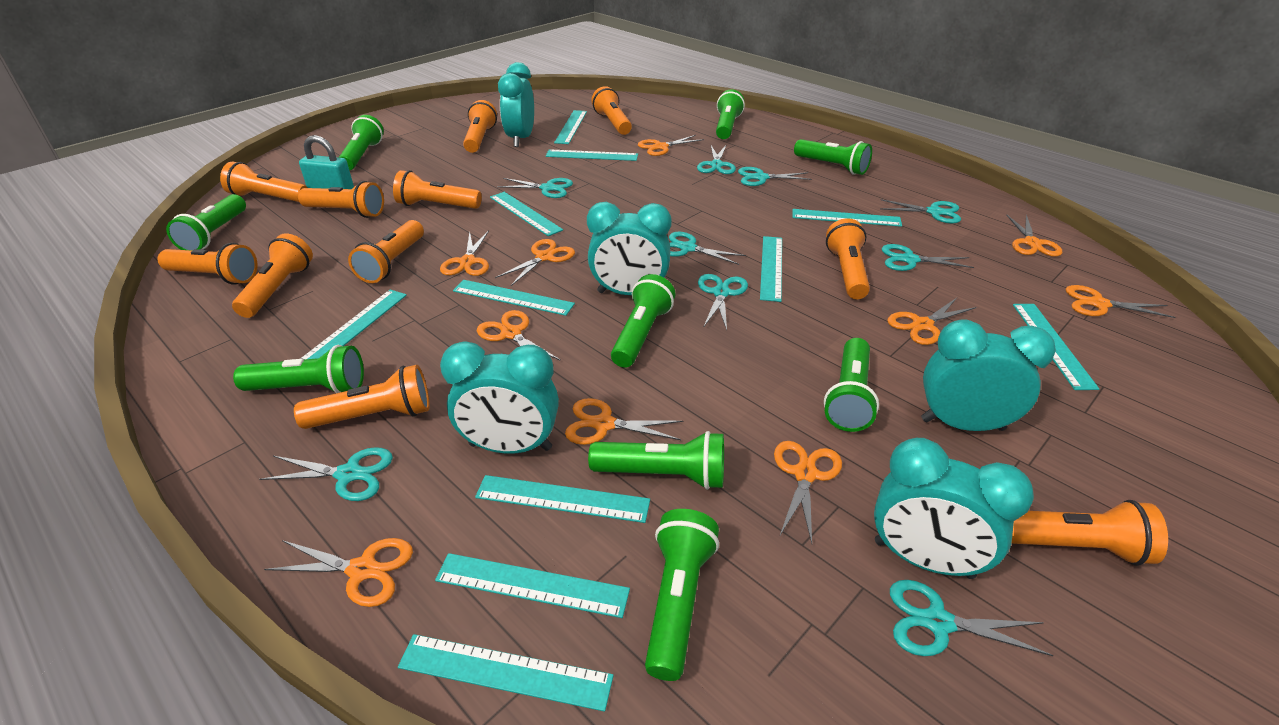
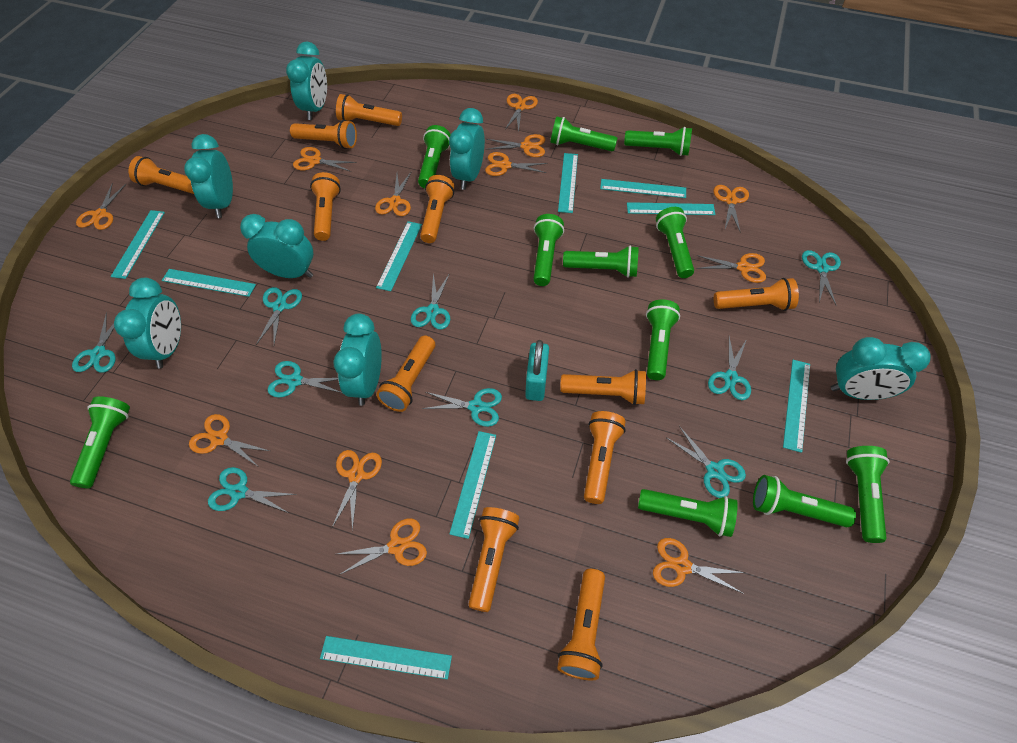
green flashlight: [166,194,246,251] [233,345,364,393] [338,115,384,170] [588,431,724,490] [611,274,676,368] [645,509,719,681] [716,89,745,139] [794,139,872,175] [824,338,879,432] = 9 -> [70,396,130,488] [418,125,451,188] [533,214,564,286] [550,117,617,151] [563,245,639,278] [624,127,692,156] [638,489,738,537] [646,299,680,380] [656,207,694,278] [753,475,856,527] [846,446,890,543] = 11
orange scissors: [264,538,413,607] [440,231,489,276] [477,310,561,361] [495,239,575,286] [565,398,684,445] [638,135,704,156] [774,441,842,544] [887,298,976,345] [1006,214,1062,257] [1066,285,1175,318] = 10 -> [76,183,126,230] [189,414,269,466] [293,147,357,172] [332,450,382,531] [337,519,427,575] [375,172,411,216] [485,134,545,157] [485,152,548,176] [505,94,538,132] [653,538,746,594] [696,253,766,283] [714,185,749,233] = 12
turquoise clock: [440,341,559,454] [498,62,534,147] [587,202,672,295] [874,438,1034,579] [921,319,1056,431] = 5 -> [114,278,181,368] [184,134,233,218] [240,214,313,278] [286,41,327,120] [333,313,382,406] [449,108,485,190] [831,337,931,400] = 7
turquoise ruler: [300,290,407,360] [398,634,614,712] [435,553,630,618] [453,280,575,316] [475,475,650,523] [490,192,563,236] [546,150,638,161] [554,110,587,144] [760,236,782,302] [792,209,902,227] [1013,304,1099,390] = 11 -> [111,210,165,279] [162,269,256,297] [320,636,452,679] [376,221,422,291] [449,431,496,539] [558,153,578,213] [600,179,686,198] [627,202,716,215] [783,360,810,453] = 9

